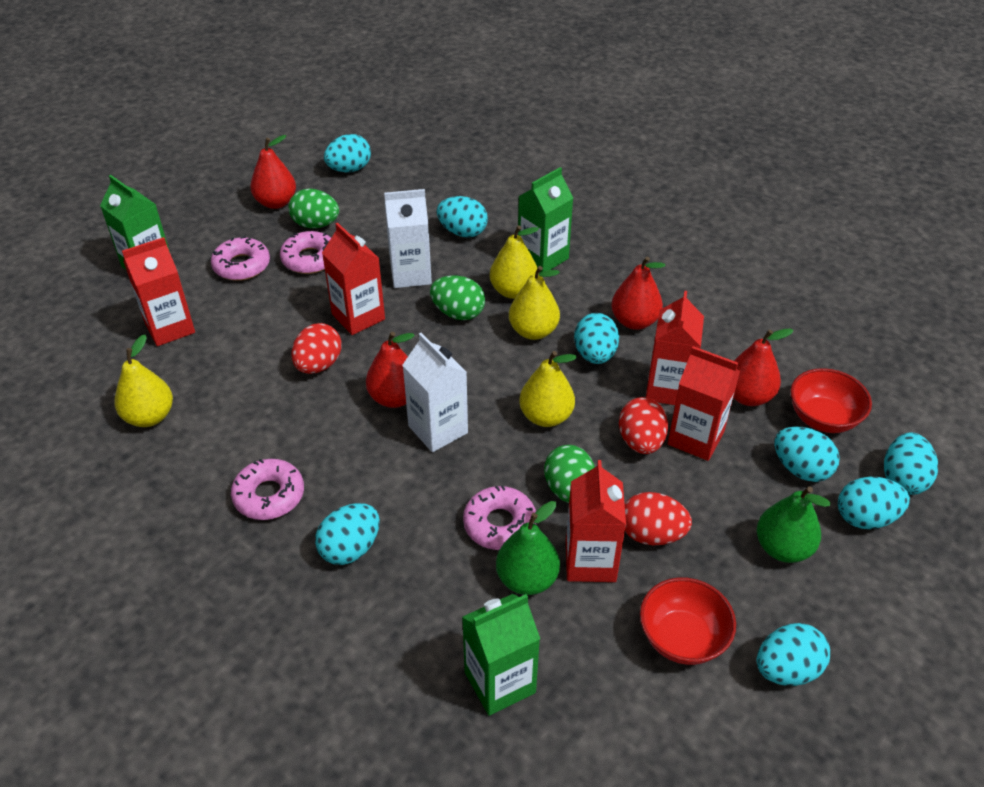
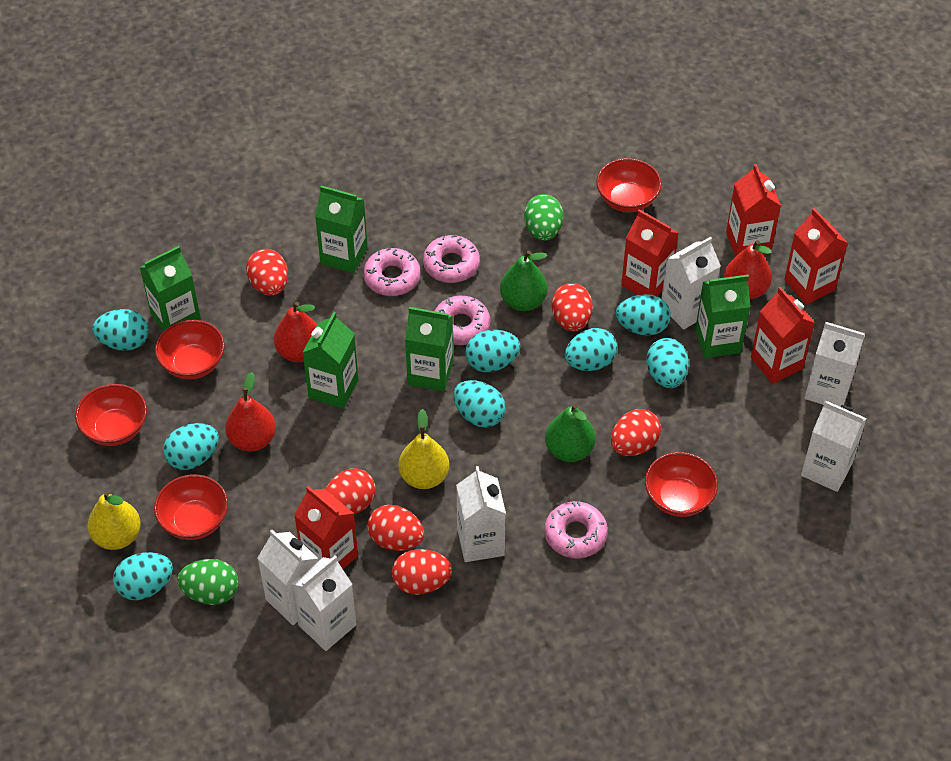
green carton: [100,175,170,270] [462,594,540,716] [518,167,573,273] = 3 -> [139,246,201,331] [302,312,359,409] [315,185,368,273] [405,307,453,392] [695,275,750,358] = 5
green egg: [289,189,339,229] [430,276,485,320] [544,445,595,503] = 3 -> [177,559,238,605] [524,194,564,241] = 2
red bowl: [640,577,736,665] [790,368,872,433] = 2 -> [75,384,147,446] [154,474,228,540] [155,320,225,379] [596,158,662,212] [645,452,718,517] = 5
red egg: [292,323,342,374] [619,397,668,454] [625,492,692,545] = 3 -> [246,249,288,296] [326,468,376,514] [368,505,424,551] [392,549,452,595] [552,283,593,332] [611,409,661,456] = 6
red pear: [250,135,296,209] [366,332,415,408] [611,257,665,330] [733,329,794,406] = 4 -> [225,372,276,452] [274,302,317,362] [724,240,772,299] = 3
white carton: [384,189,432,288] [402,333,468,452] = 2 -> [258,530,318,625] [291,556,357,651] [456,466,506,562] [661,237,721,330] [801,400,866,492] [805,322,865,407] = 6
yellow pear: [115,335,173,427] [490,225,539,299] [509,266,560,340] [519,351,577,427] = 4 -> [88,491,141,550] [398,409,449,489] = 2

